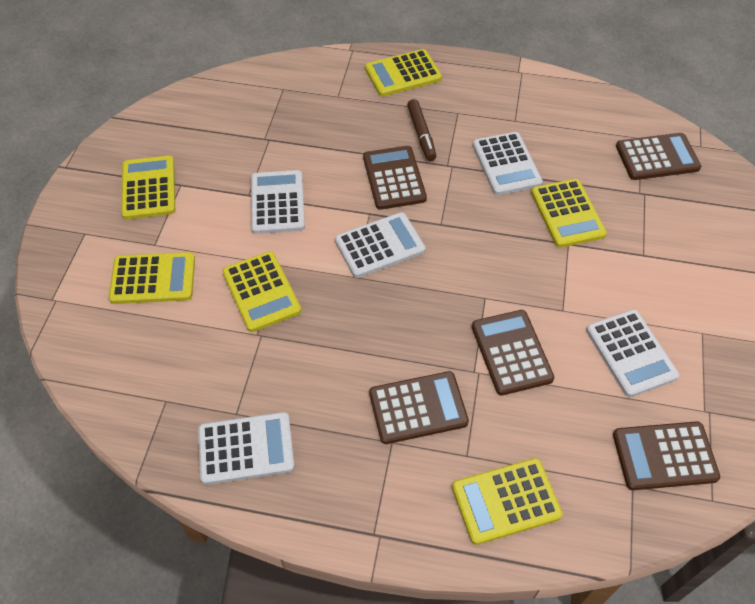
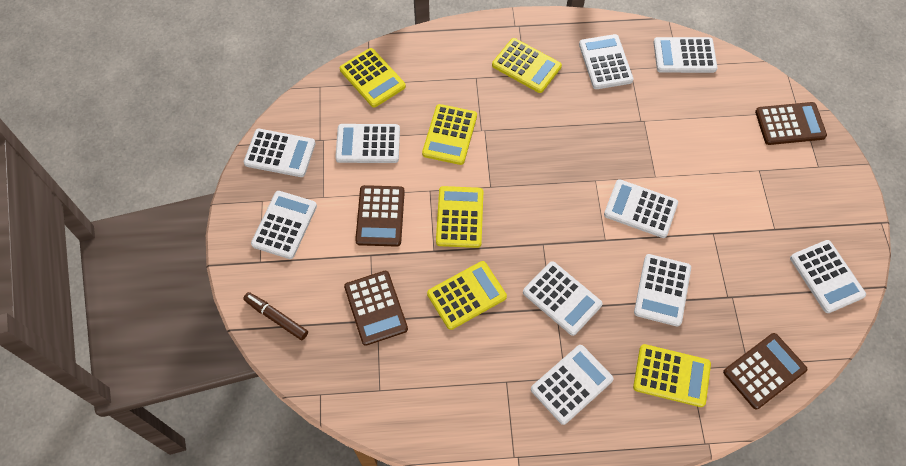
brown calculator: [363,146,427,210] [369,371,469,444] [472,310,554,395] [613,421,720,490] [616,133,701,180] = 5 -> [344,271,408,346] [355,185,405,247] [723,333,807,410] [755,102,827,145] = 4
white calculator: [198,412,295,485] [251,170,305,234] [335,212,426,278] [473,132,543,195] [586,309,679,397] = 5 -> [244,129,315,177] [251,191,317,259] [335,124,400,163] [523,261,603,336] [531,345,614,425] [579,34,633,89] [604,179,678,238] [634,254,691,327] [653,37,717,73] [790,240,866,313] = 10

